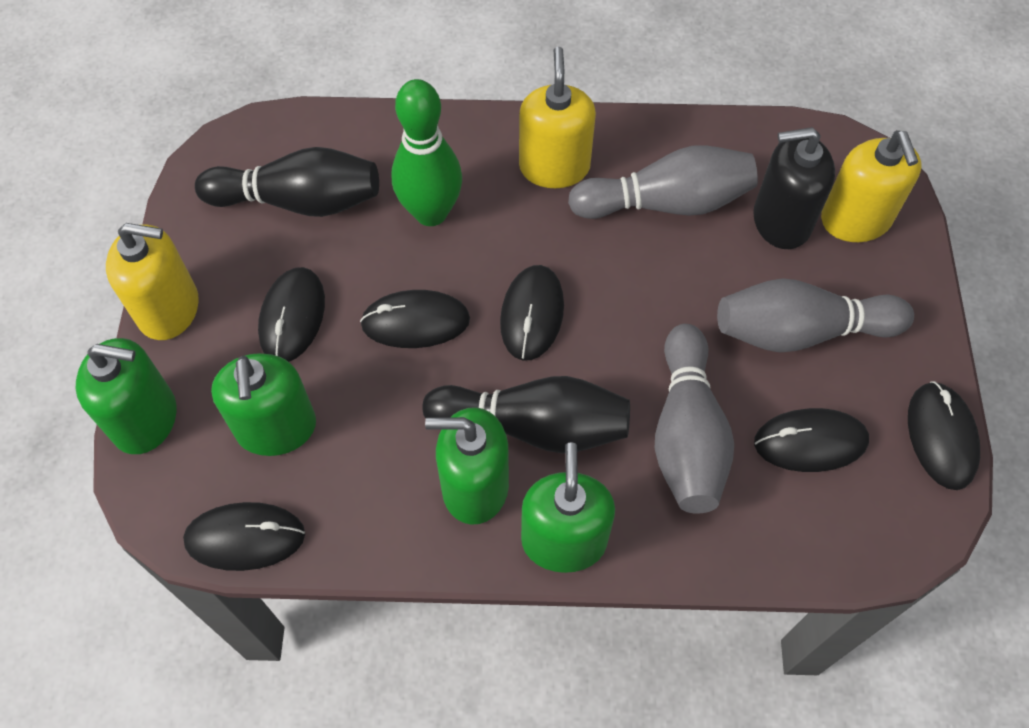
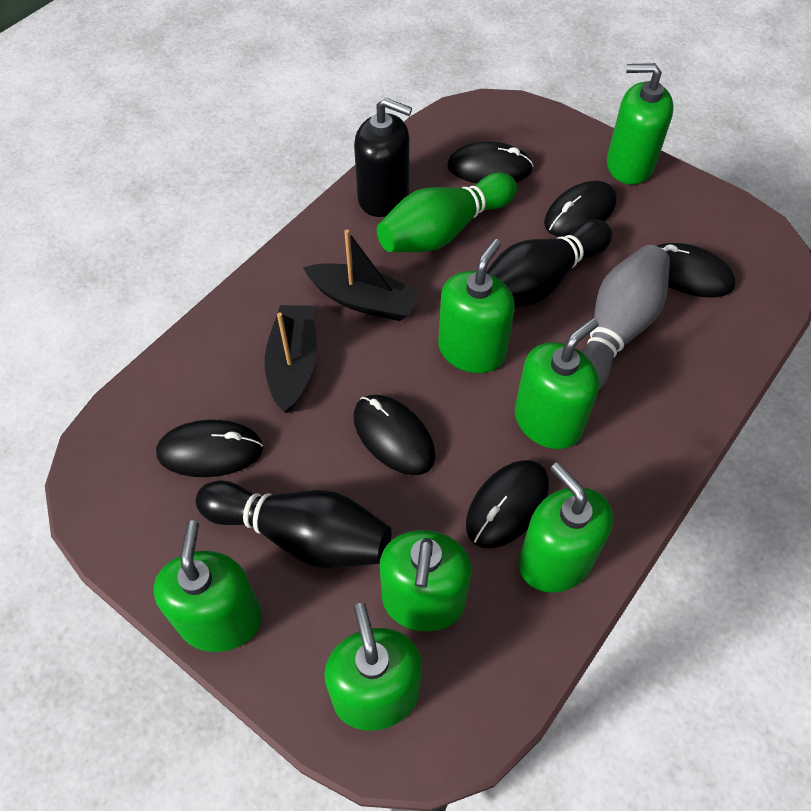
black boat: none = 0 -> [265,305,317,413] [303,229,421,321] = 2
green soap dispenser: [76,338,176,454] [211,353,316,456] [425,407,509,525] [521,442,615,573] = 4 -> [154,520,262,652] [324,603,422,731] [380,530,471,632] [438,239,515,373] [515,318,599,449] [519,462,613,593] [607,63,674,184] = 7
grey bowling pin: [568,146,758,219] [655,324,734,514] [717,278,914,352] = 3 -> [581,245,670,389] = 1
yellow soap dispenser: [106,223,199,340] [519,47,596,188] [821,130,922,242] = 3 -> none = 0

